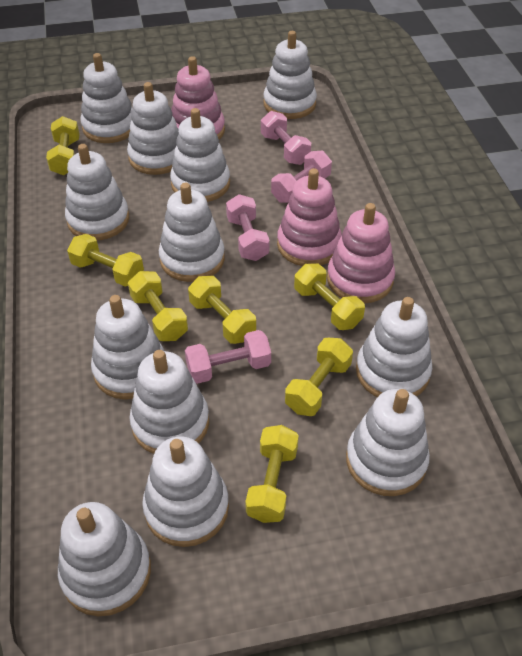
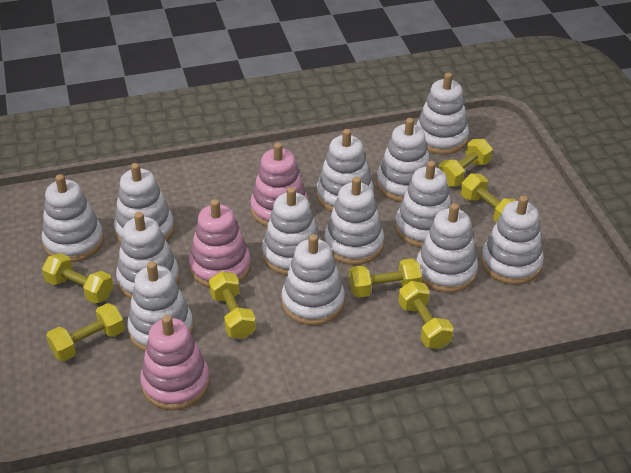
pink dumbbell: [185,330,271,384] [226,194,269,261] [261,111,311,165] [271,151,332,203] = 4 -> none = 0
white stacking toy: [58,502,151,616] [65,144,129,240] [80,53,133,143] [91,295,165,400] [127,82,179,175] [129,350,209,454] [142,437,229,547] [159,182,225,282] [170,108,230,202] [263,31,317,119] [346,389,430,496] [356,297,432,397] = 12 -> [42,174,104,262] [114,163,174,243] [116,212,180,299] [127,261,193,352] [262,187,321,275] [281,234,345,326] [317,129,374,212] [324,177,384,265] [377,118,430,202] [395,161,451,248] [416,73,469,155] [416,203,478,293] [481,196,544,285] = 13

